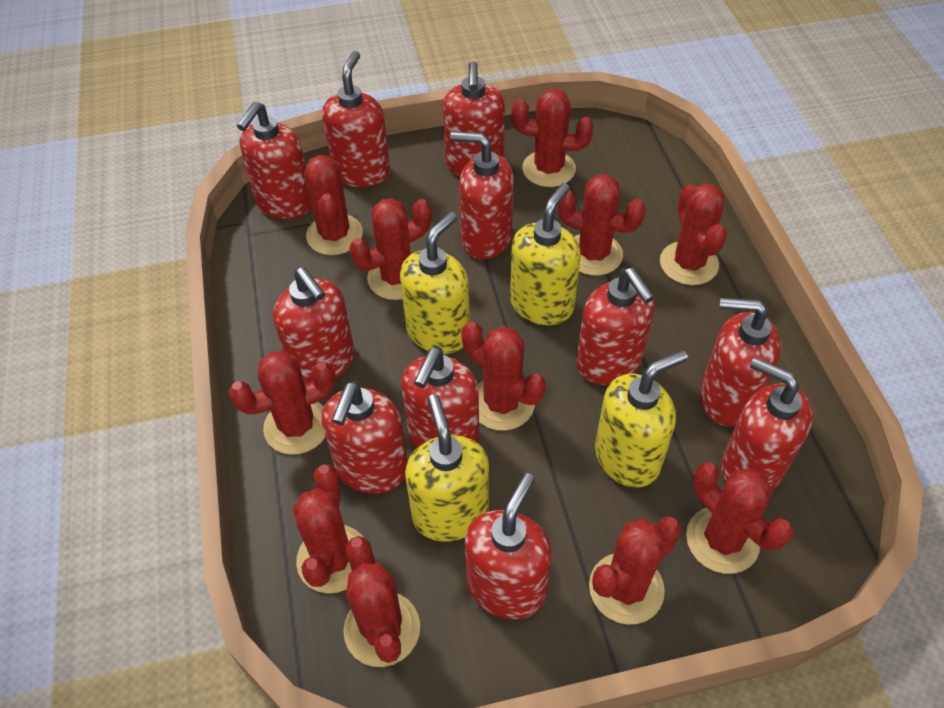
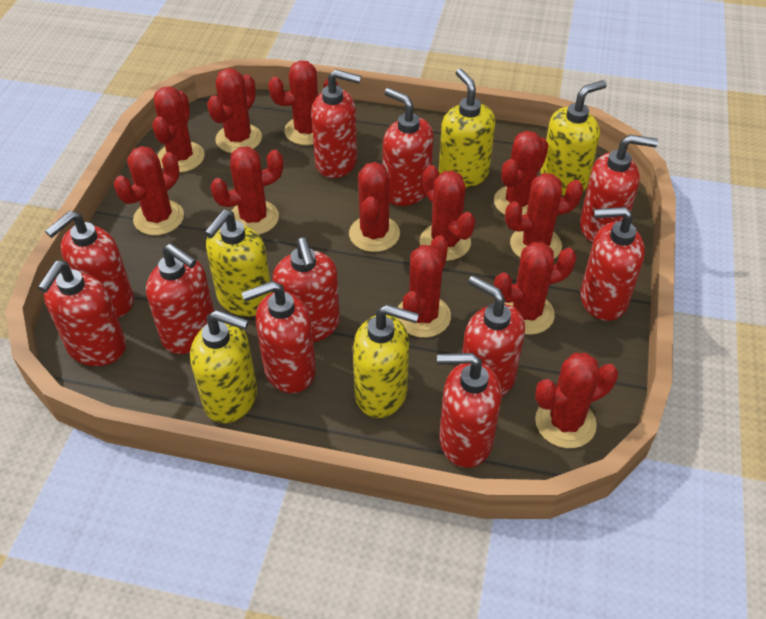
red cactus: [229,351,335,455] [293,464,363,593] [304,155,363,255] [343,536,420,667] [349,198,432,300] [461,321,546,431] [512,89,594,187] [557,174,646,276] [589,516,682,625] [660,183,726,285] [686,462,793,574] = 11 -> [114,146,184,235] [152,86,205,173] [207,68,262,153] [210,147,283,235] [268,61,338,145] [349,162,400,252] [397,235,451,338] [420,165,475,261] [494,131,549,215] [494,242,577,335] [505,173,583,259] [535,353,618,448] = 12
yellow soap dispenser: [400,212,470,354] [405,394,489,541] [510,183,581,325] [595,350,688,488] = 4 -> [190,310,257,423] [204,210,272,316] [353,304,419,418] [439,68,495,188] [541,80,607,195] = 5

